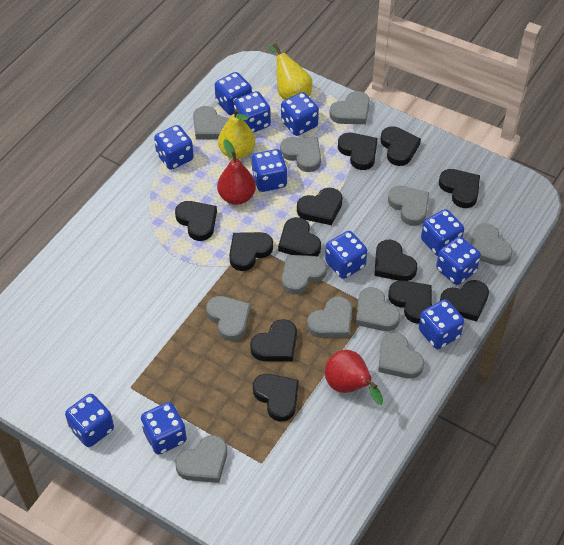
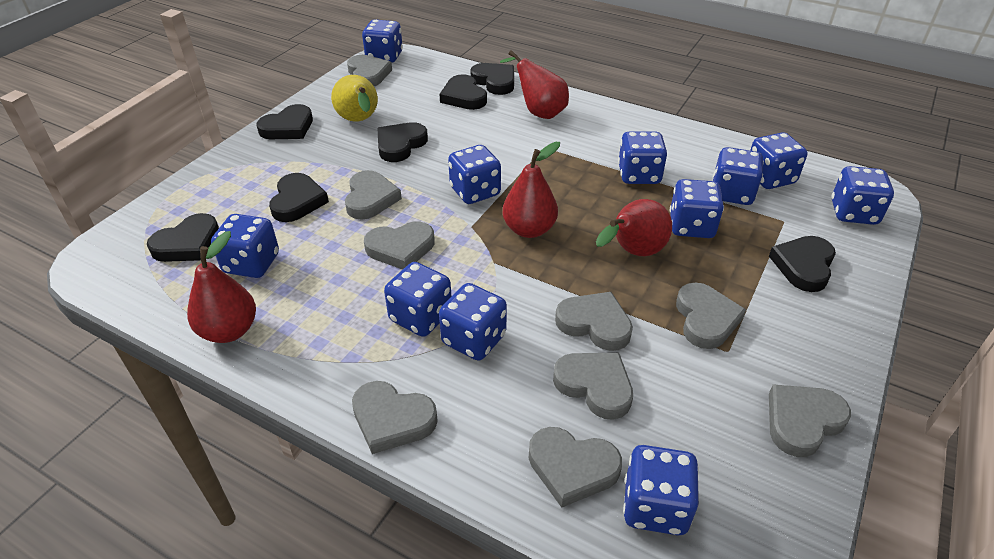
black heart: [175,201,217,241] [229,232,273,271] [250,319,297,361] [253,374,299,421] [278,217,321,256] [297,188,343,225] [338,133,377,170] [374,240,417,281] [381,126,421,166] [388,280,432,324] [439,169,480,208] [440,280,489,321] = 12 -> [147,213,219,262] [257,104,313,139] [269,173,329,222] [377,122,428,162] [439,74,487,110] [470,63,514,95] [769,236,836,292] = 7
grey heart: [175,435,227,483] [193,106,229,140] [206,296,251,341] [280,137,321,172] [282,255,327,294] [307,296,352,338] [329,91,370,124] [356,287,400,331] [378,333,424,379] [388,186,430,226] [471,223,512,266] = 11 -> [345,170,402,220] [347,55,392,86] [352,381,438,454] [364,221,435,270] [529,427,622,508] [553,353,633,420] [555,292,633,351] [676,283,746,349] [769,384,851,457] = 9
red pear: [217,139,256,205] [325,350,383,405] = 2 -> [187,231,256,343] [500,50,569,119] [502,142,560,238] [596,199,672,256] = 4
yellow pear: [218,109,255,159] [269,43,313,100] = 2 -> [331,75,378,122] = 1

